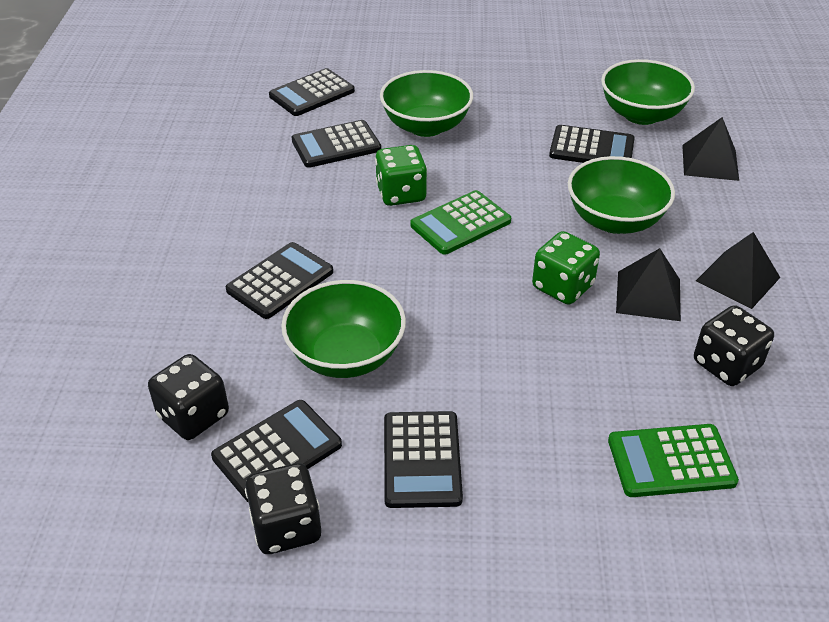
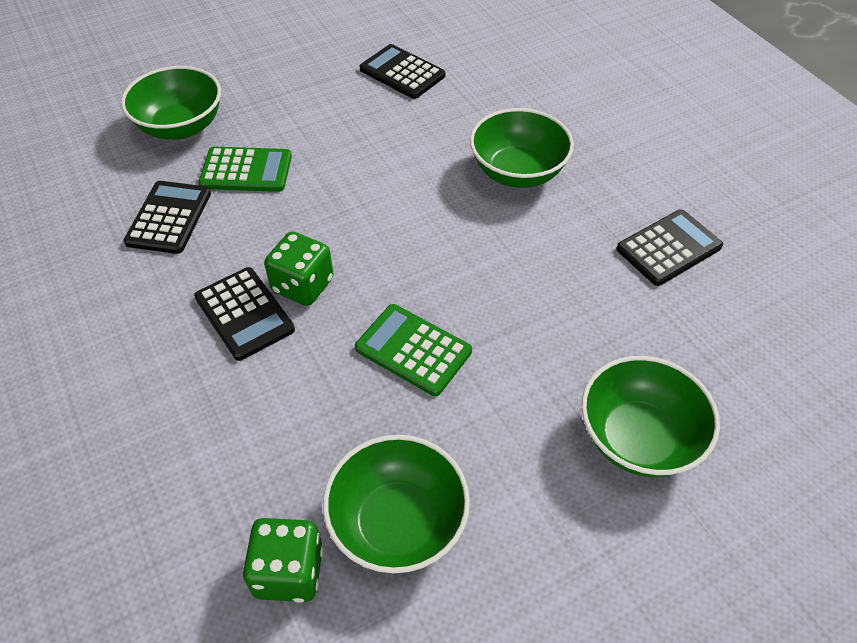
black calculator: [211,400,342,503] [225,242,333,319] [269,68,355,116] [292,120,381,168] [384,411,463,508] [549,125,635,163] = 6 -> [124,181,211,254] [194,267,295,361] [360,44,445,99] [616,209,723,286] = 4
black dice: [148,354,229,440] [245,463,321,554] [694,305,774,386] = 3 -> none = 0
black pyramid: [616,248,681,321] [682,117,739,181] [696,232,780,309] = 3 -> none = 0

